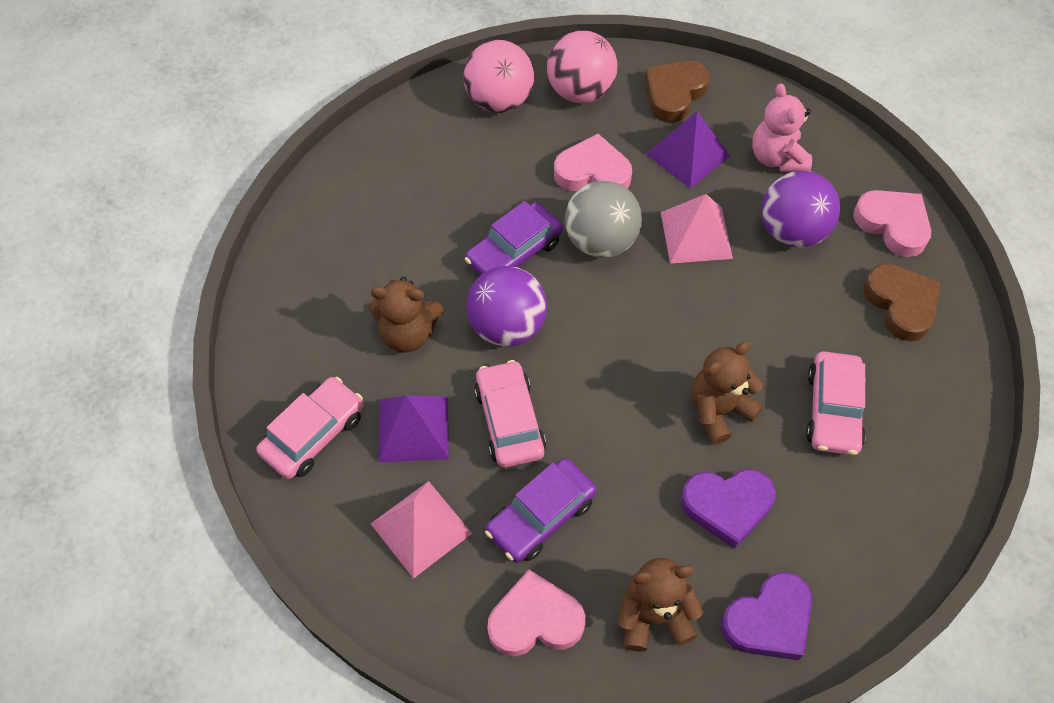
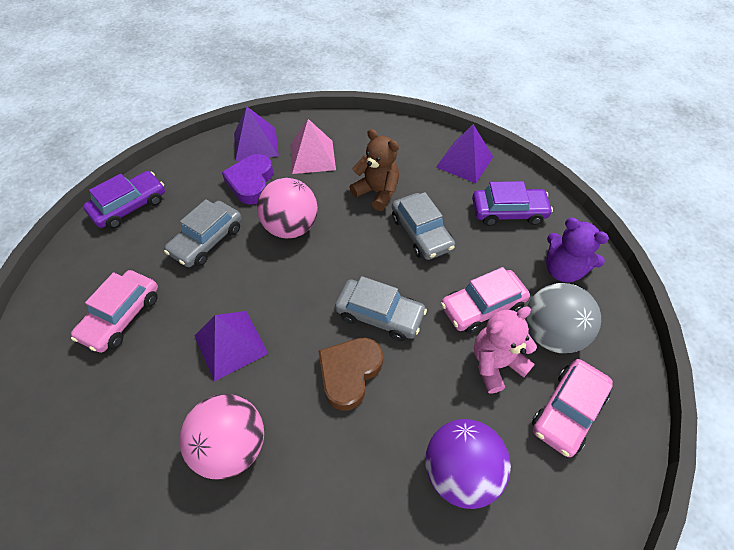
brown heart: [645,61,710,123] [864,264,941,341] = 2 -> [318,338,383,411] = 1
brown teddy bear: [369,277,443,353] [617,558,704,652] [692,342,763,445] = 3 -> [350,129,399,211] = 1
grey car: none = 0 -> [164,199,242,267] [335,276,427,341] [392,192,455,260] = 3
pink heart: [487,570,585,656] [554,134,632,191] [853,190,931,257] = 3 -> none = 0
pink pyramid: [371,481,472,579] [661,194,733,264] = 2 -> [290,119,336,174] = 1
purple ball: [466,266,547,347] [761,171,840,248] = 2 -> [425,419,511,509] = 1
purple heart: [681,469,776,549] [721,572,812,660] = 2 -> [222,154,273,204] = 1
purple pyramid: [378,395,449,463] [646,112,730,189] = 2 -> [195,311,268,381] [234,106,279,162] [436,124,493,183] = 3
purple teddy bear: none = 0 -> [546,218,609,283] = 1

